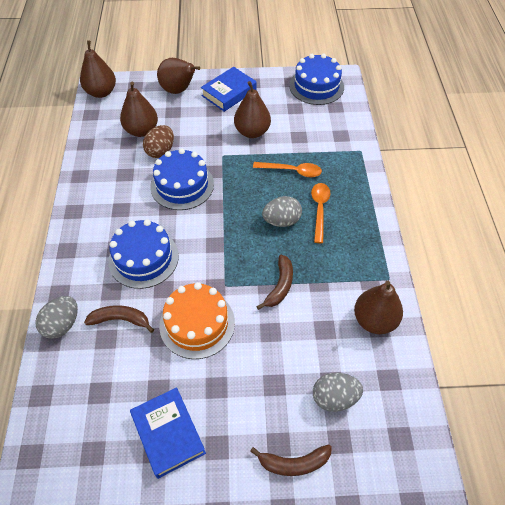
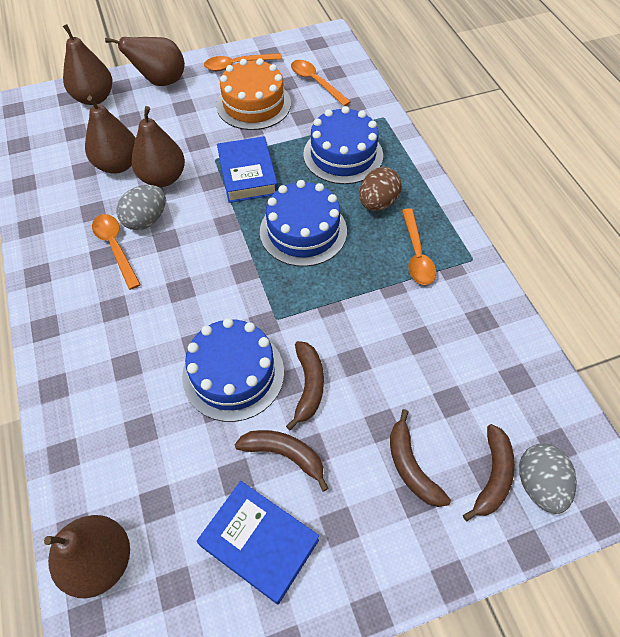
brown banana: [84,305,154,333] [250,444,332,476] [256,255,293,310] = 3 -> [234,430,329,492] [286,341,324,430] [390,409,451,507] [463,424,515,521] = 4
grey egg: [35,296,78,339] [262,196,302,227] [313,373,363,412] = 3 -> [116,185,166,230] [519,443,577,514] = 2
orange spoon: [253,162,322,177] [311,183,331,243] = 2 -> [92,214,141,290] [204,53,282,71] [291,60,351,106] [402,208,436,285] = 4

